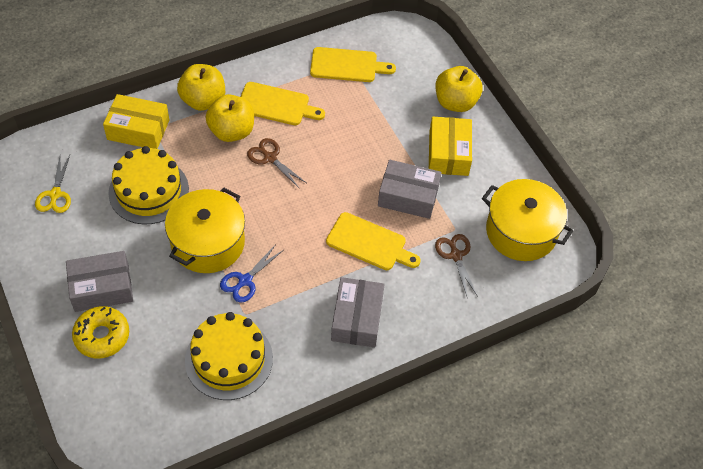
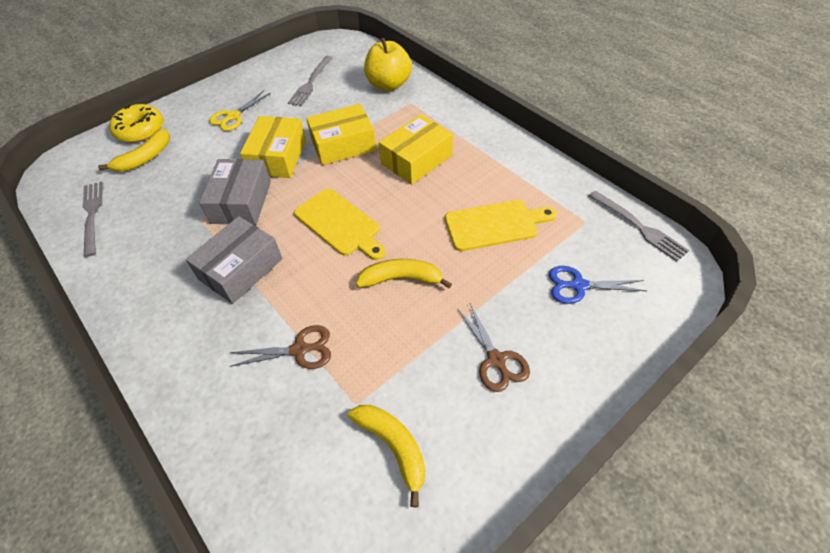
grey box: [66,251,133,312] [331,277,385,347] [378,160,442,219] = 3 -> [186,216,282,304] [199,159,271,225] = 2
grey fork: none = 0 -> [83,182,103,257] [288,56,333,106] [589,190,689,262] = 3
yellow apple: [177,64,225,111] [206,94,254,142] [435,66,483,112] = 3 -> [364,38,412,91] = 1
yellow banana: none = 0 -> [98,129,170,171] [348,405,425,507] [356,259,452,288] = 3
yellow box: [103,94,169,149] [429,117,472,176] = 2 -> [240,116,306,178] [306,104,376,165] [379,115,453,184] = 3
yellow cake: [108,146,189,224] [185,312,273,400] = 2 -> none = 0
yellow cutting board: [240,82,325,125] [310,47,396,82] [326,212,421,270] = 3 -> [294,189,386,260] [445,200,557,251] = 2
yellow pot: [165,188,245,273] [482,179,573,261] = 2 -> none = 0

